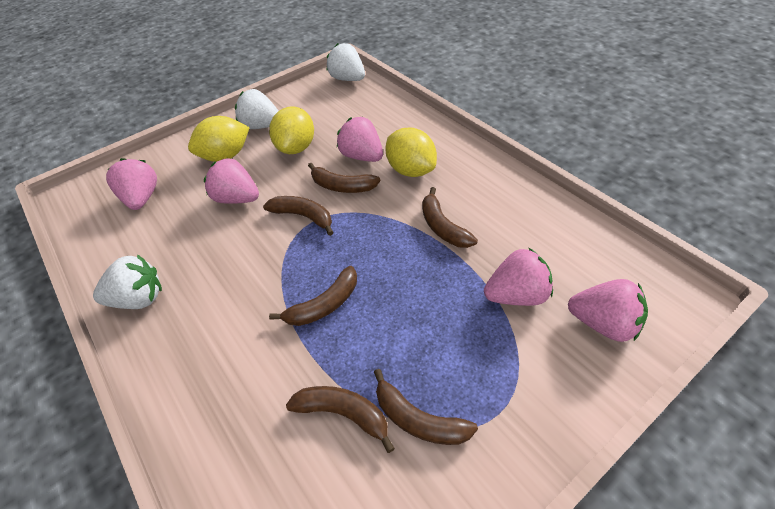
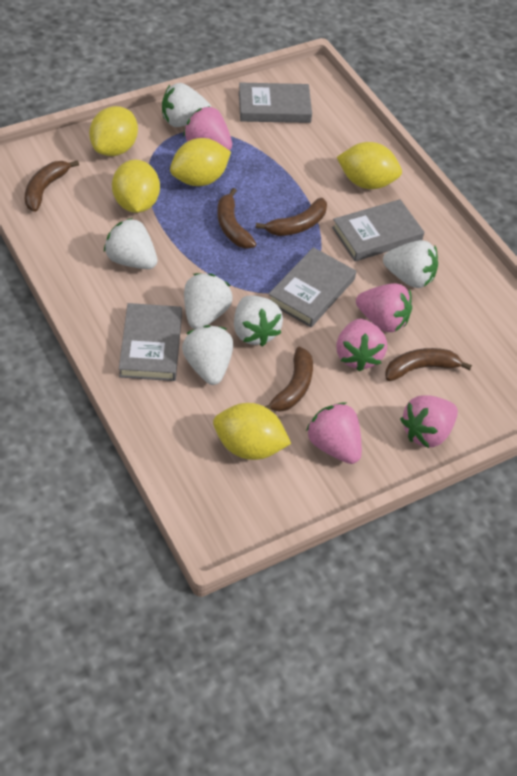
brown banana: [263,196,334,236] [269,266,357,326] [286,386,395,453] [308,163,380,193] [374,369,478,445] [422,187,478,248] = 6 -> [25,160,79,212] [217,188,256,249] [256,198,327,236] [264,347,313,412] [385,348,472,381] = 5
grey book: none = 0 -> [119,303,182,381] [239,83,312,123] [268,247,356,327] [332,199,424,261] = 4
white strawberry: [93,254,162,309] [235,89,278,129] [327,43,365,81] = 3 -> [104,218,157,269] [162,83,211,127] [182,325,233,385] [184,273,233,329] [234,295,283,347] [383,240,438,288] = 6
yellow lemon: [188,116,250,162] [269,106,314,154] [385,128,437,177] = 3 -> [89,106,138,156] [112,160,160,213] [170,138,231,186] [213,403,291,460] [337,142,402,189] = 5

